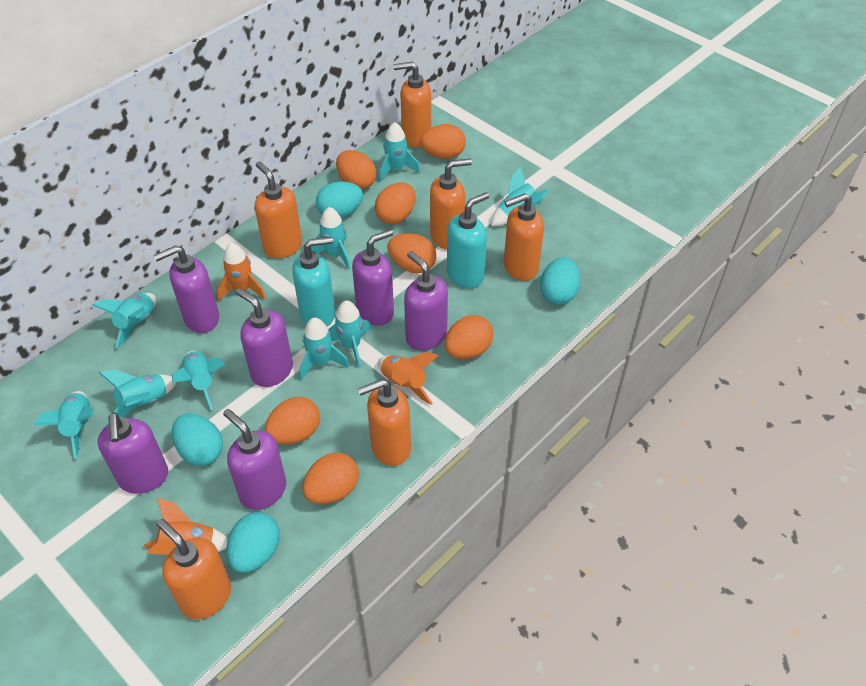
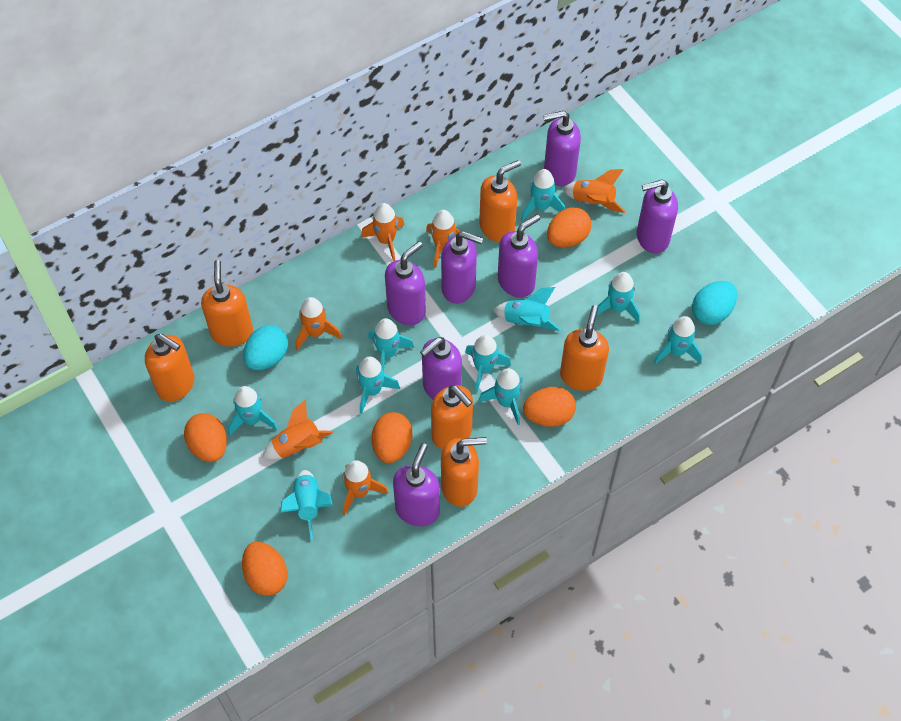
orange egg: [265,397,320,445] [302,452,359,504] [336,150,376,190] [375,182,416,224] [387,233,436,273] [420,124,466,159] [444,315,493,359] = 7 -> [184,413,227,462] [242,542,288,596] [372,412,412,463] [523,387,576,427] [547,207,591,248] = 5
orange rocket: [143,498,228,555] [217,243,266,301] [378,352,439,405] = 3 -> [262,399,333,460] [295,297,342,350] [343,460,388,516] [361,203,404,261] [426,210,462,268] [563,169,625,213] = 6
purple soap dispenser: [97,412,168,494] [154,245,219,333] [223,409,286,510] [236,288,293,387] [352,229,394,326] [404,251,448,351] = 6 -> [385,241,426,325] [393,443,440,526] [420,337,462,400] [441,231,483,304] [498,214,540,298] [543,111,581,186] [636,179,678,254] = 7
turquoise egg: [172,414,223,466] [227,512,280,573] [316,181,363,218] [540,257,580,305] = 4 -> [243,325,288,370] [692,281,737,325] = 2
turquoise rocket: [34,391,93,459] [92,293,156,349] [99,369,176,423] [172,351,225,410] [299,318,349,381] [311,207,351,269] [328,301,371,368] [379,122,420,182] [491,166,550,226] = 9 -> [228,386,278,436] [280,470,333,540] [356,357,400,414] [368,318,414,372] [465,334,511,393] [479,368,523,425] [493,287,561,331] [521,169,565,221] [596,272,640,323] [653,316,702,364] = 10
turquoise soap dispenser: [292,236,335,327] [447,192,489,288] = 2 -> none = 0

